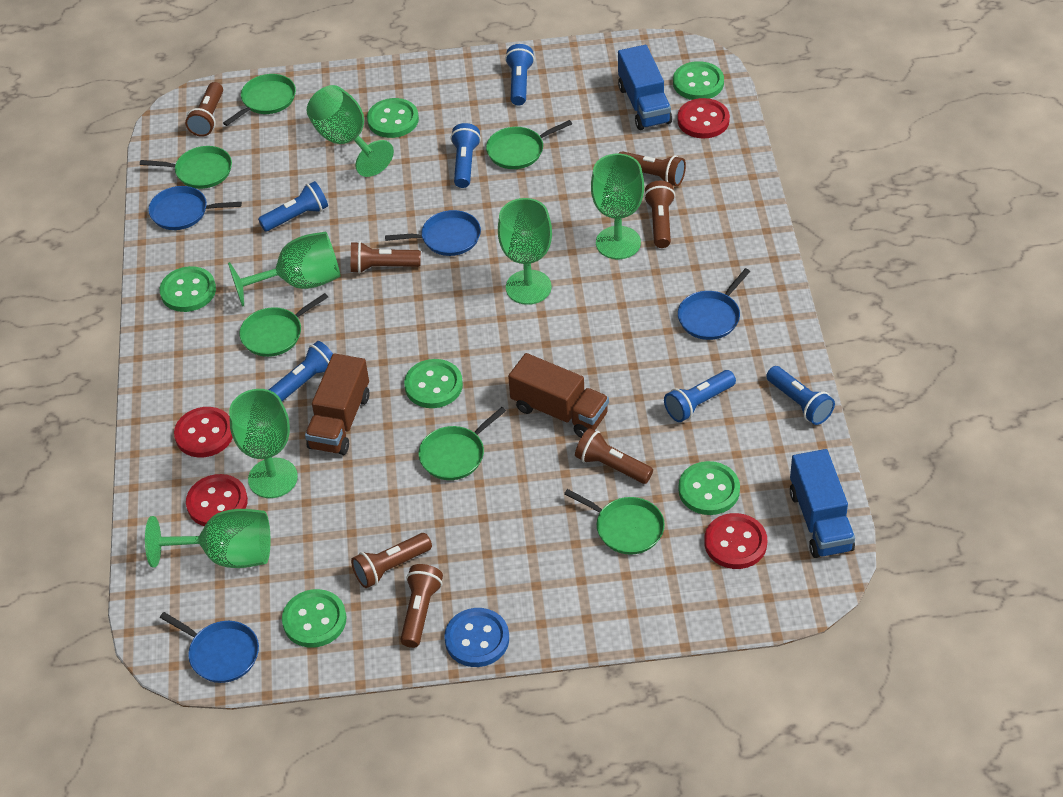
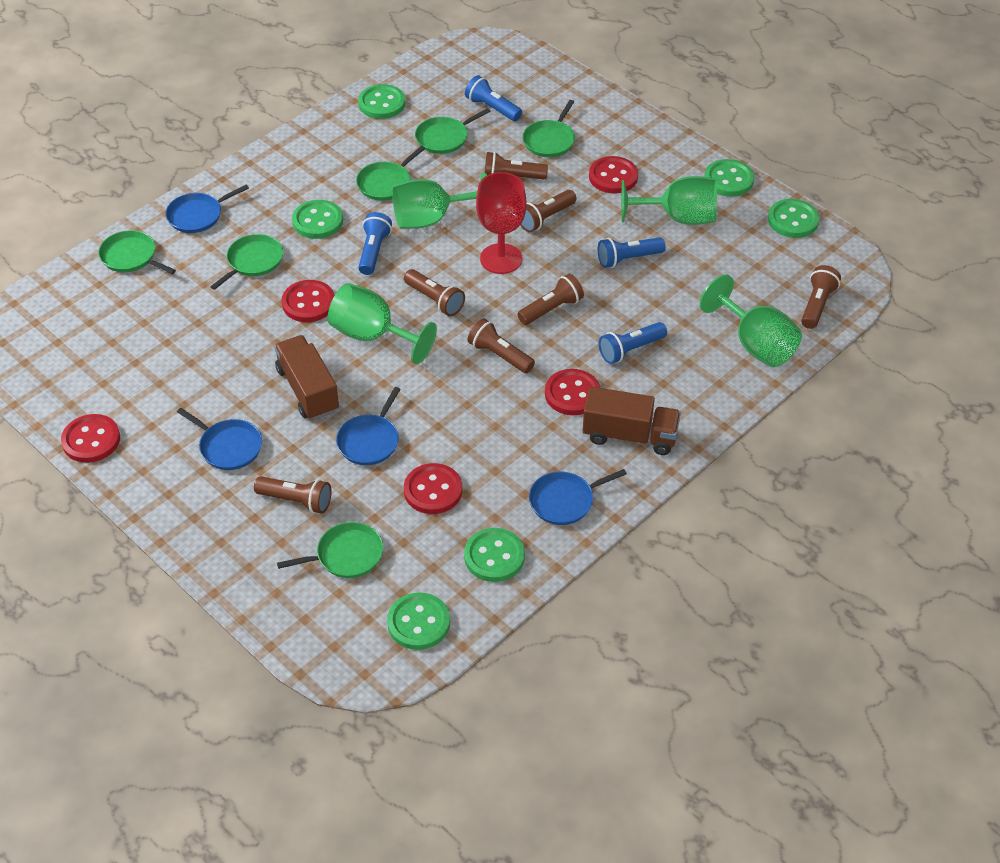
blue button: [444,608,509,667] = 1 -> none = 0
blue flashlight: [258,181,328,232] [269,341,333,401] [450,123,481,188] [505,44,534,105] [664,370,736,422] [766,366,835,425] = 6 -> [358,212,392,275] [465,75,522,121] [598,237,666,268] [599,322,667,364] = 4
blue truck: [618,45,672,130] [790,449,855,558] = 2 -> none = 0
green goblet: [145,509,270,568] [228,231,340,307] [229,389,298,498] [307,85,394,177] [498,198,552,305] [591,154,644,259] = 6 -> [328,283,437,364] [392,173,487,229] [621,176,717,225] [699,275,802,367] = 4
red button: [174,407,233,458] [186,474,248,526] [677,98,730,139] [704,513,767,569] = 4 -> [61,414,120,463] [281,280,335,322] [404,463,462,514] [545,369,600,415] [589,156,638,194] = 5
red goblet: none = 0 -> [476,172,527,274] = 1

